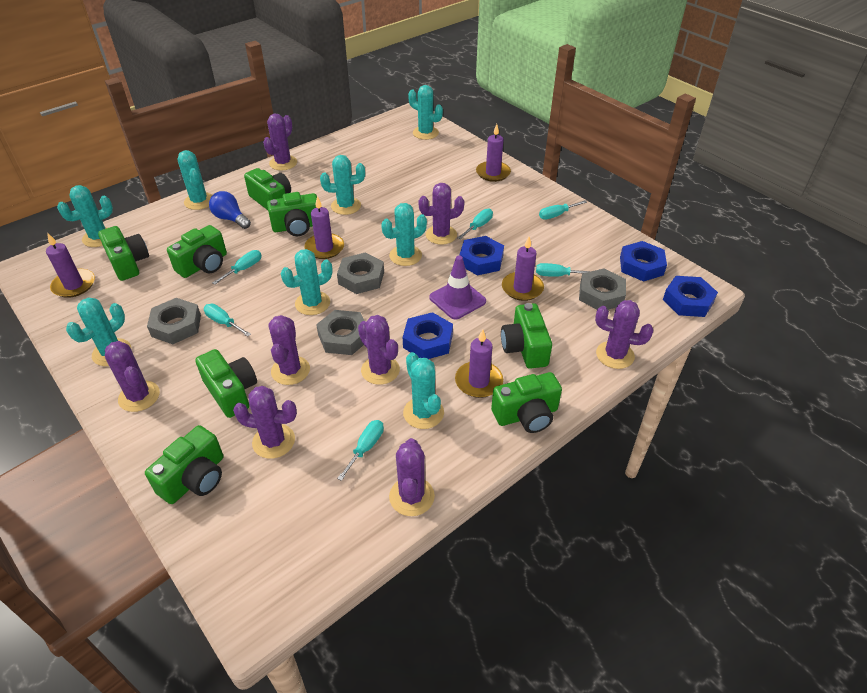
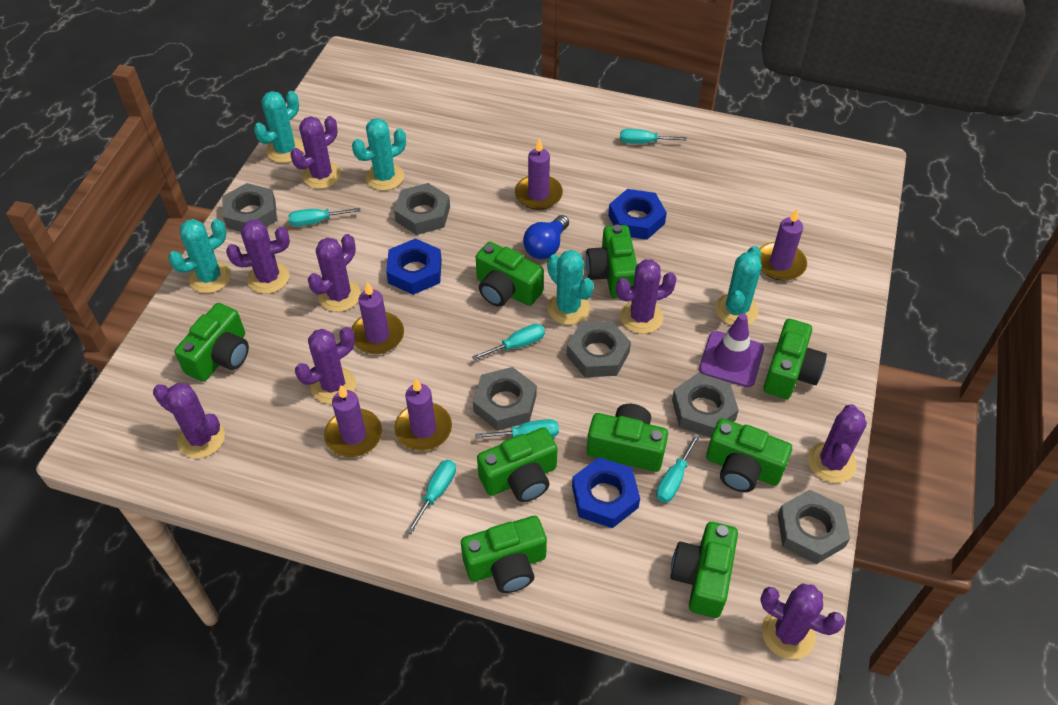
blue nut: [403,312,453,359] [459,236,504,275] [620,241,667,282] [663,276,718,317] = 4 -> [386,238,442,295] [572,457,640,528] [608,189,667,240] = 3
green camera: [98,226,149,281] [145,425,223,504] [167,225,227,278] [195,349,257,418] [244,168,291,210] [267,192,317,236] [491,372,562,433] [501,303,552,369] = 8 -> [174,303,249,382] [461,516,547,593] [476,242,544,307] [477,427,557,502] [586,225,637,298] [587,404,668,472] [670,522,738,618] [706,418,792,492] [763,319,827,399] = 9
grey nut: [147,298,201,344] [316,310,364,355] [337,252,384,294] [579,268,626,310] = 4 -> [222,183,277,232] [394,183,450,235] [473,367,537,431] [567,321,631,377] [672,373,739,438] [778,490,850,564] = 6
turquoise cactus: [57,185,113,247] [66,297,131,366] [178,150,212,210] [281,249,333,315] [320,155,365,215] [381,203,427,266] [403,352,444,429] [408,85,443,140] = 8 -> [168,219,231,293] [254,91,304,163] [352,118,406,190] [547,250,594,325] [715,246,761,326] = 5

